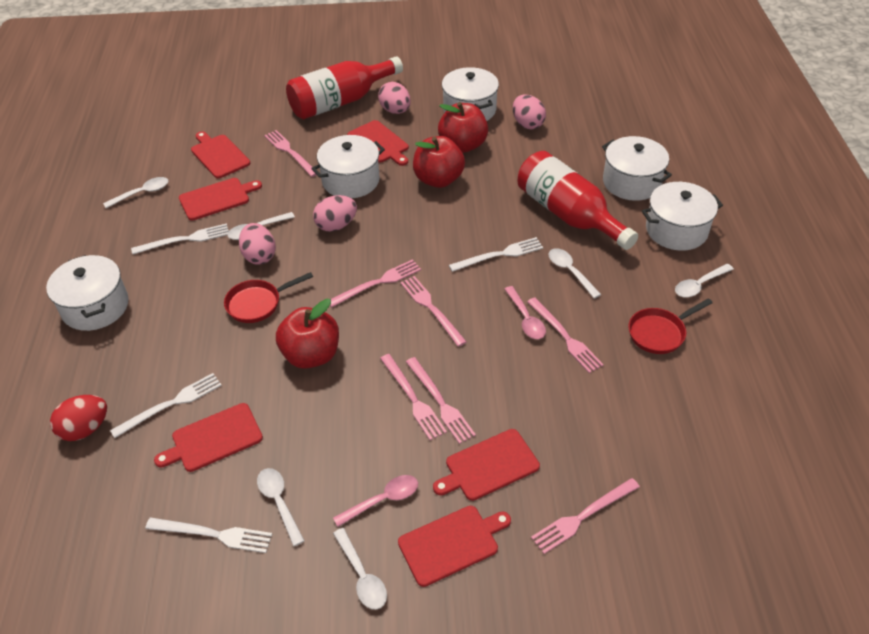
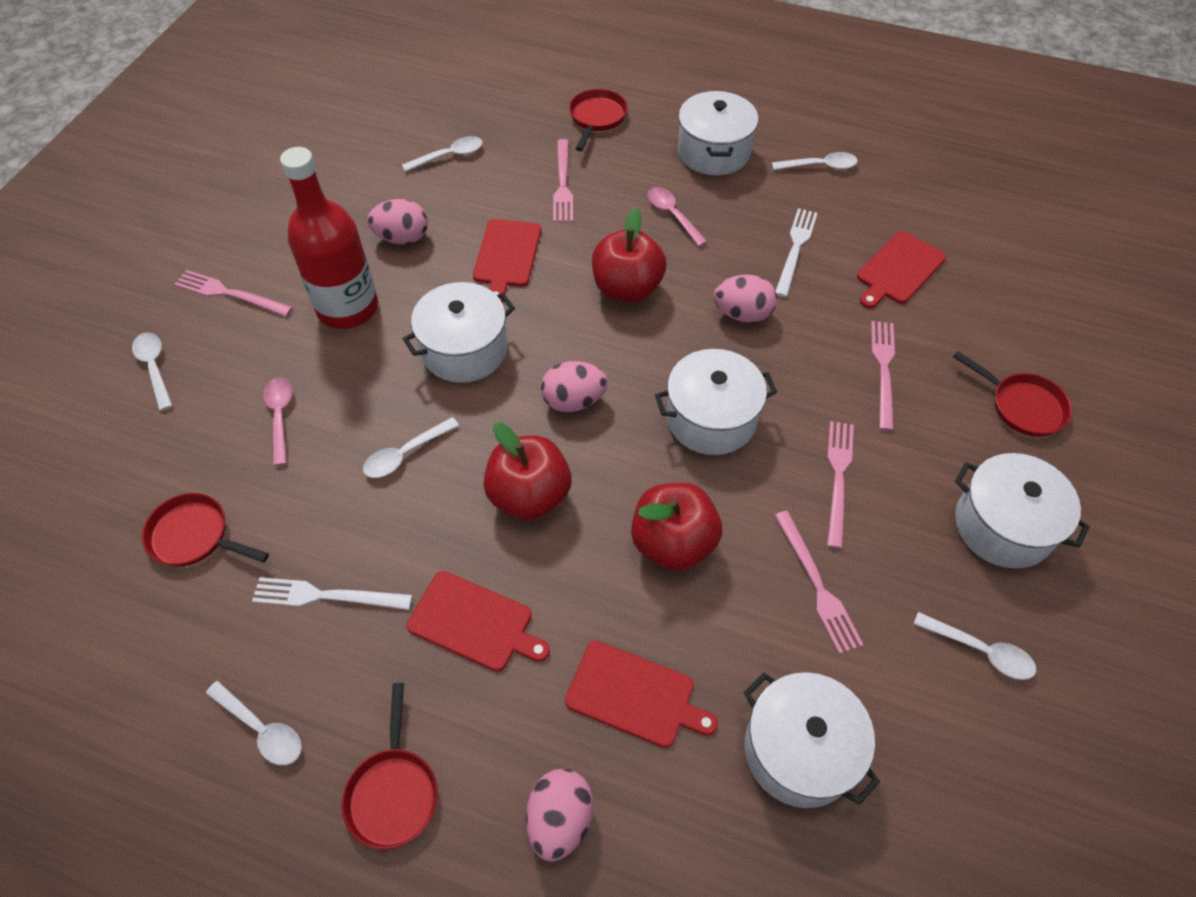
pink fork: [264,130,316,177] [330,259,421,307] [380,354,447,440] [400,276,467,347] [406,357,476,444] [527,297,604,373] [531,478,640,554] = 7 -> [174,270,293,317] [553,139,573,222] [774,511,864,654] [827,421,854,549] [871,321,895,431] = 5
red bottle: [286,56,403,119] [517,151,638,250] = 2 -> [280,147,378,329] = 1
red cutting board: [154,403,263,472] [179,178,262,221] [191,131,250,178] [347,120,409,166] [398,506,511,587] [433,429,540,501] = 6 -> [407,571,550,672] [473,219,541,302] [565,641,718,748] [857,231,946,308] = 4
red egg: [50,395,107,441] = 1 -> none = 0
red pan: [224,272,313,323] [628,298,712,354] = 2 -> [142,493,269,567] [342,683,438,850] [569,89,628,151] [953,351,1072,437] = 4
white fork: [110,373,222,438] [131,223,229,254] [145,517,272,553] [449,237,543,272] = 4 -> [252,577,412,610] [776,208,817,297] = 2

